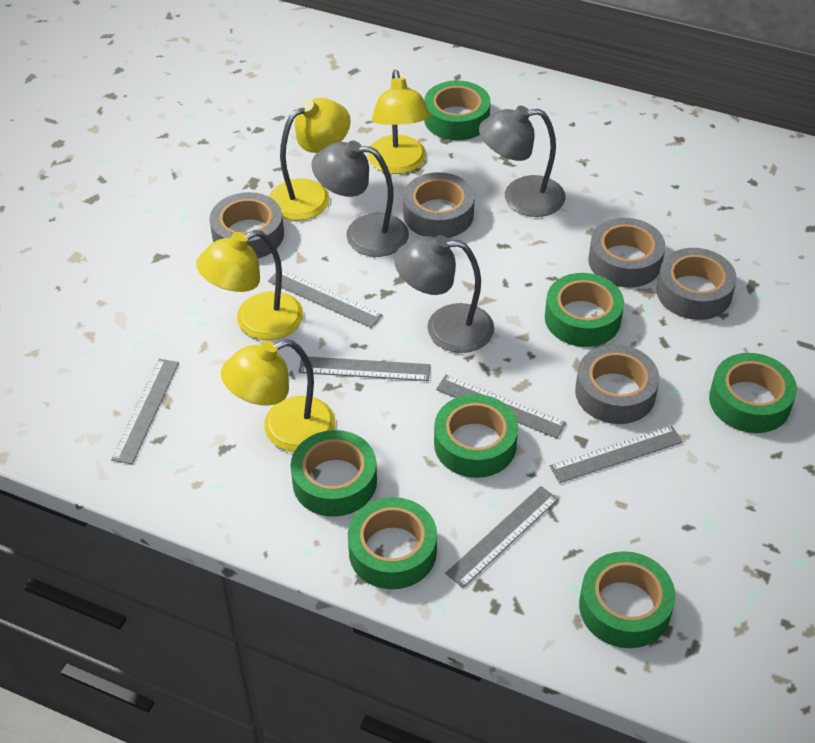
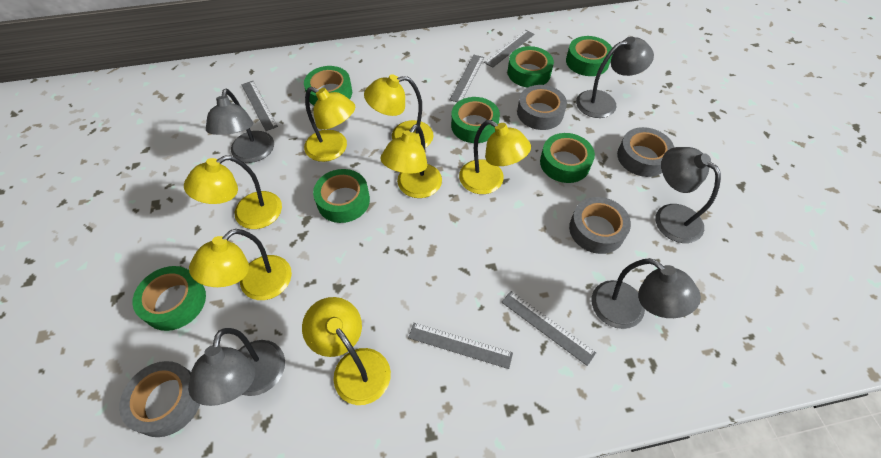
grey lamp: [311,141,409,257] [394,235,494,353] [479,106,566,217] = 3 -> [188,328,285,406] [206,89,274,163] [576,36,654,118] [591,258,701,329] [656,147,721,243] = 5
grey ruler: [111,359,179,464] [268,270,382,328] [299,357,430,381] [436,375,566,438] [445,486,558,588] [550,425,683,483] = 6 -> [242,81,278,131] [408,323,513,369] [450,55,484,102] [484,30,534,68] [501,291,596,366] = 5
grey tape: [210,192,284,259] [403,172,475,238] [575,344,659,424] [588,218,665,288] [656,248,737,320] = 5 -> [119,361,200,437] [517,85,567,130] [569,197,631,254] [617,127,674,177] = 4
yellow lamp: [196,230,303,340] [221,339,335,452] [269,98,351,220] [367,70,430,174] = 4 -> [184,155,282,229] [189,229,292,300] [302,297,391,405] [304,87,355,162] [364,74,434,148] [381,124,442,198] [459,120,531,194] = 7

